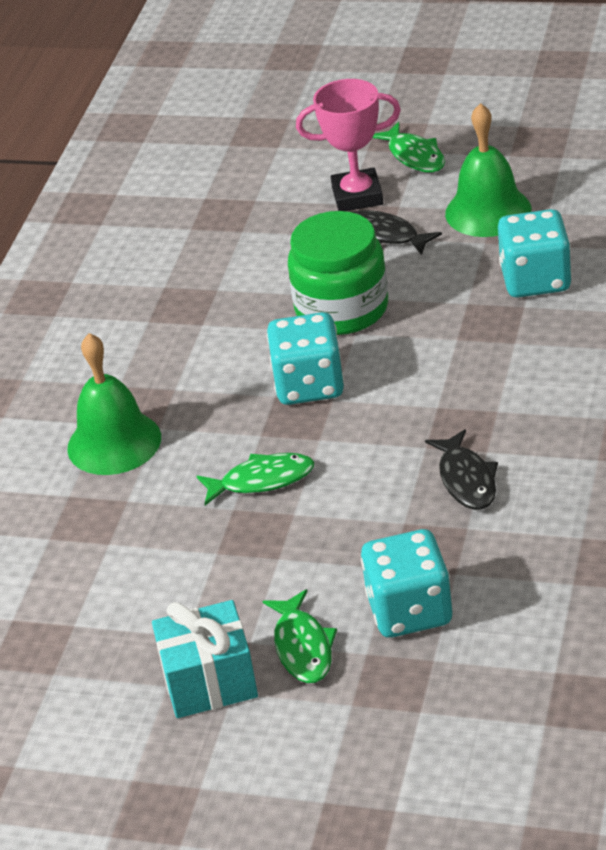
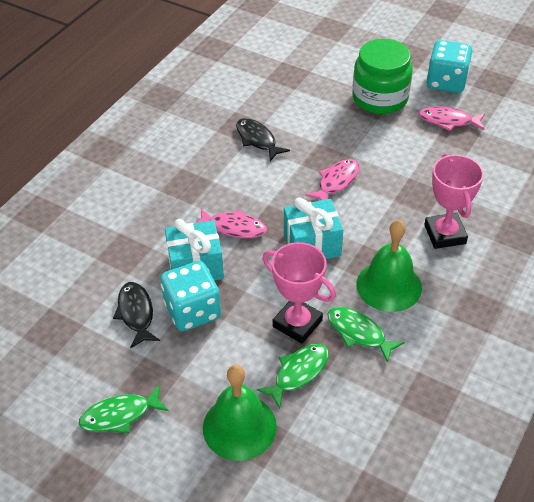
pink fish: none = 0 -> [197,209,267,238] [305,159,360,201] [419,106,485,131] = 3
pink trophy: [296,79,401,211] = 1 -> [263,242,336,344] [424,153,484,249] = 2
turquoise dice: [267,312,344,405] [361,529,452,638] [498,209,572,298] = 3 -> [160,261,221,331] [426,40,472,93] = 2
turquoise gift: [152,600,258,718] = 1 -> [165,219,224,281] [284,197,343,259] = 2

